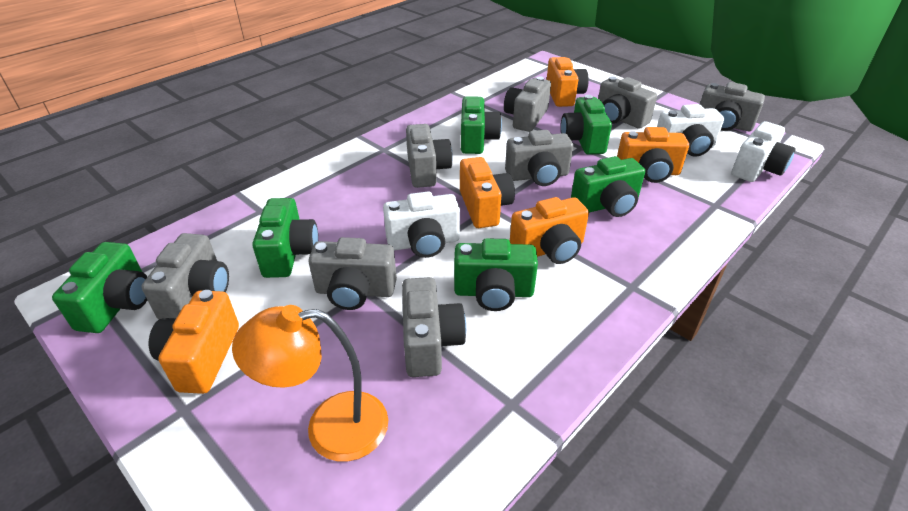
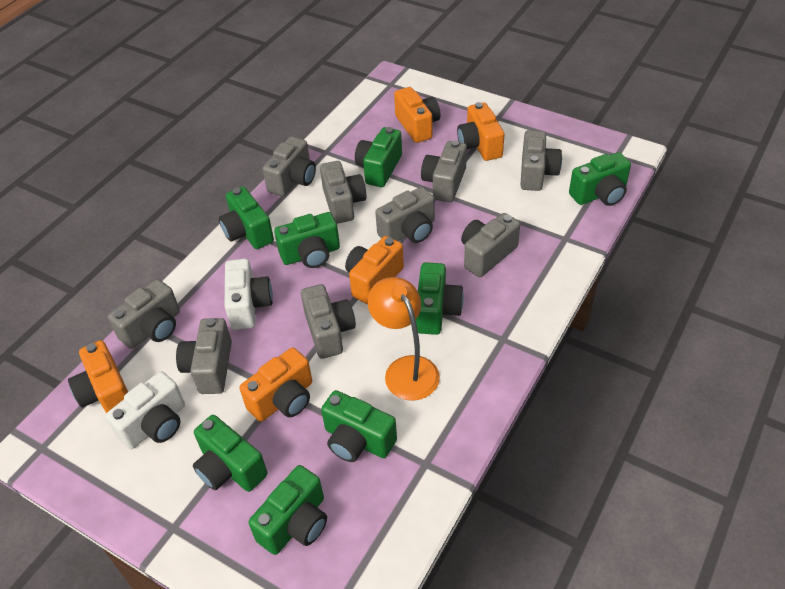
green camera: [52,242,147,333] [252,198,318,278] [454,238,538,311] [461,96,502,154] [561,95,612,155] [571,156,645,217] = 6 -> [193,415,267,492] [219,186,274,249] [249,465,327,555] [274,212,340,268] [321,390,397,462] [355,127,402,187] [416,262,464,335] [569,152,631,206] = 8
grey camera: [141,233,229,319] [308,237,397,310] [402,277,466,377] [406,124,453,188] [504,76,551,132] [505,130,573,186] [598,76,657,129] [700,82,765,131] = 8 -> [108,279,180,349] [176,318,232,394] [262,136,316,197] [301,284,356,359] [320,161,366,224] [375,187,435,243] [421,140,467,202] [461,213,520,277] [520,130,562,191] = 9
white camera: [383,191,460,258] [657,104,724,157] [731,121,796,182] = 3 -> [105,371,185,449] [224,259,273,330] = 2

